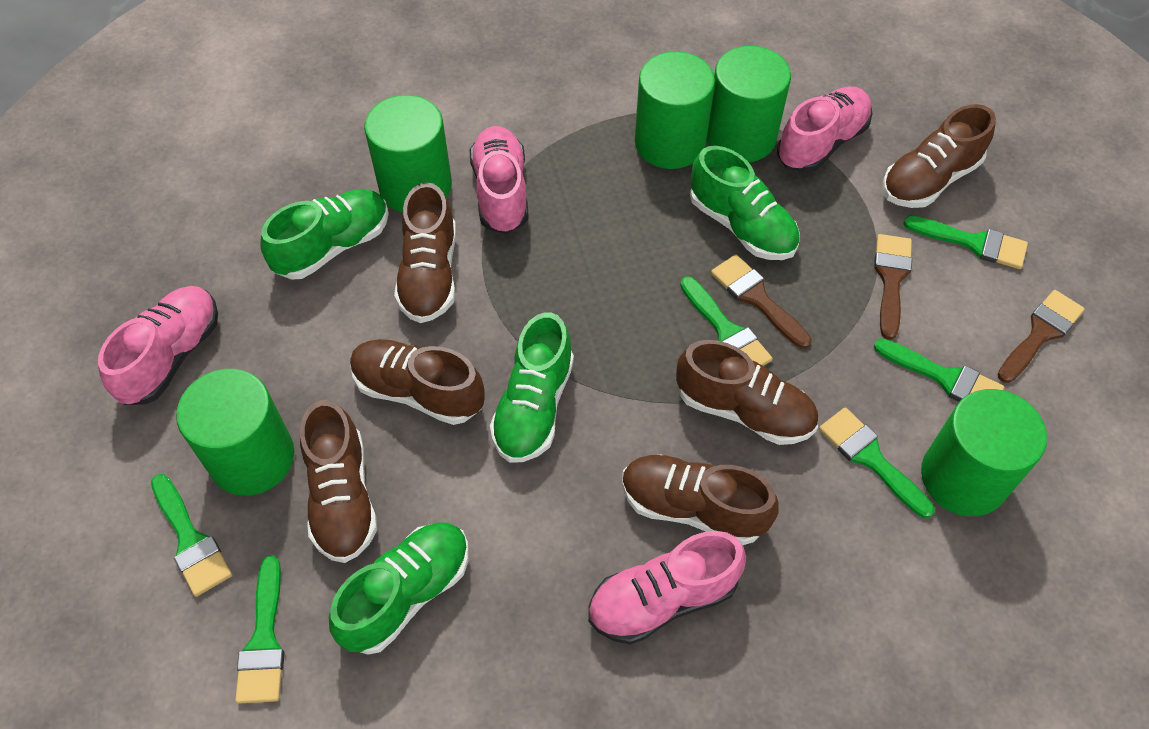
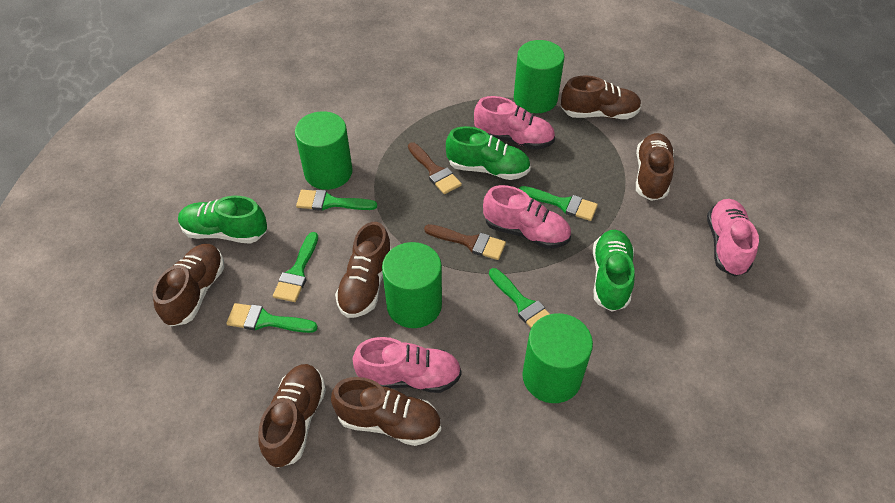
brown brush: [711,254,812,349] [874,234,912,340] [997,290,1085,383] = 3 -> [408,142,462,194] [424,224,506,260] = 2
green brush: [151,474,232,597] [235,556,285,704] [680,276,773,366] [819,407,935,518] [874,338,1004,402] [903,216,1028,269] = 6 -> [226,303,318,333] [273,232,318,302] [296,190,377,211] [489,268,550,328] [519,186,598,221] = 5
green cylinder: [176,369,294,496] [364,95,452,213] [635,51,715,169] [707,46,791,163] [921,389,1047,516] = 5 -> [295,111,353,190] [382,242,442,328] [514,40,564,113] [522,313,593,403] = 4
green shoe: [260,189,389,280] [329,522,469,655] [490,312,574,463] [690,146,800,260] = 4 -> [178,196,267,244] [446,126,531,180] [593,230,635,312] = 3

